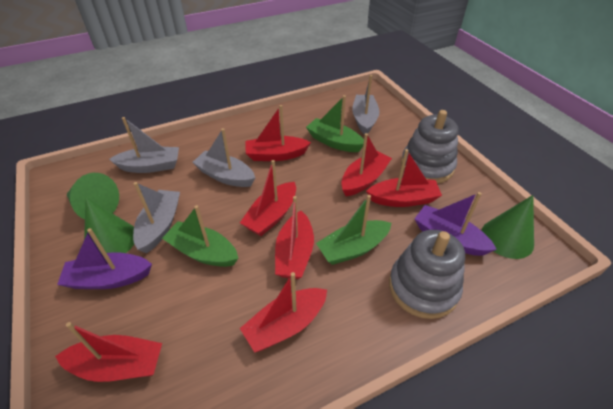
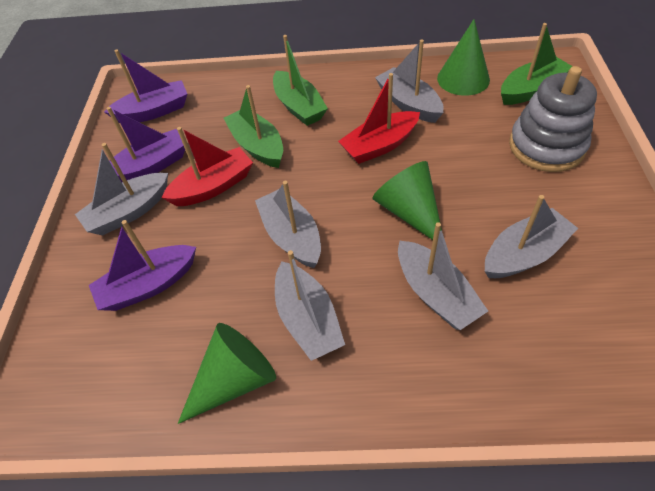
grey boat: [109,117,179,173] [133,182,180,253] [192,128,255,187] [352,75,380,135] = 4 -> [75,143,168,236] [255,181,321,268] [275,250,345,361] [375,40,444,123] [398,222,488,330] [485,195,578,278] = 6
grey stacking toy: [389,230,465,319] [401,110,458,184] = 2 -> [509,66,597,172] = 1
purple boat: [57,228,152,289] [415,192,497,256] = 2 -> [89,220,196,311] [104,49,187,123] [107,107,185,182] = 3
red boat: [55,322,162,382] [240,160,296,236] [240,272,327,353] [246,105,311,161] [275,196,314,279] [341,133,392,196] [366,149,442,207] = 7 -> [161,127,253,206] [338,73,420,164] = 2

